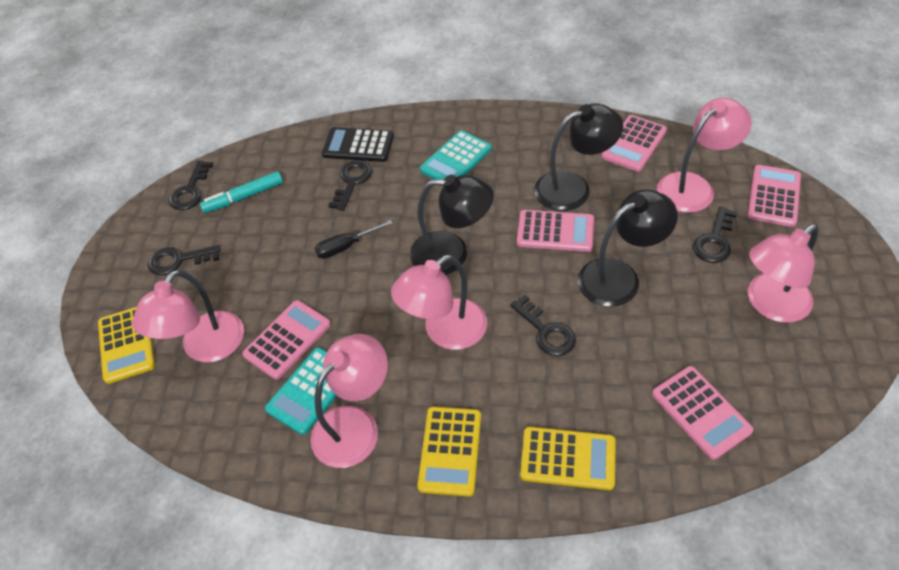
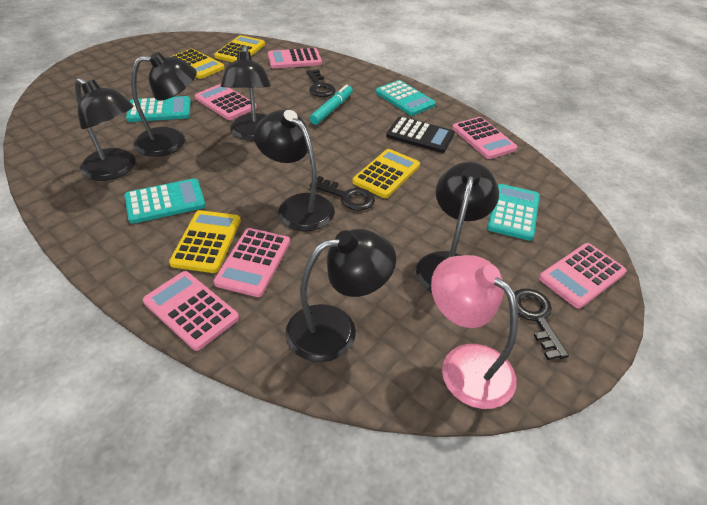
black key: [148,245,220,275] [169,161,213,210] [328,160,372,211] [510,295,576,356] [693,206,738,263] = 5 -> [306,69,336,97] [310,176,375,211] [514,288,569,360] = 3
black lamp: [410,175,494,275] [534,103,623,211] [578,189,678,307] = 3 -> [75,78,136,181] [131,52,197,157] [221,46,271,141] [254,110,335,231] [286,229,396,362] [416,162,499,293] = 6
black screwdriver: [314,220,393,259] = 1 -> none = 0
pink calculator: [242,300,331,380] [517,210,594,252] [602,115,667,172] [652,366,754,460] [748,165,801,227] = 5 -> [143,271,239,351] [195,84,257,120] [214,228,290,297] [268,48,322,68] [452,117,517,159] [539,243,627,309] = 6
pink lamp: [132,270,244,363] [310,334,388,468] [391,255,487,350] [657,98,752,213] [748,224,818,323] = 5 -> [431,255,518,409] = 1
turquoise calculator: [265,348,337,435] [420,130,492,180] = 2 -> [124,178,206,224] [126,96,191,122] [375,80,436,116] [487,184,540,241] = 4
yellow calculator: [98,307,155,384] [417,407,481,497] [520,427,616,490] = 3 -> [169,210,241,273] [171,49,225,79] [214,35,265,62] [352,149,420,198] = 4

